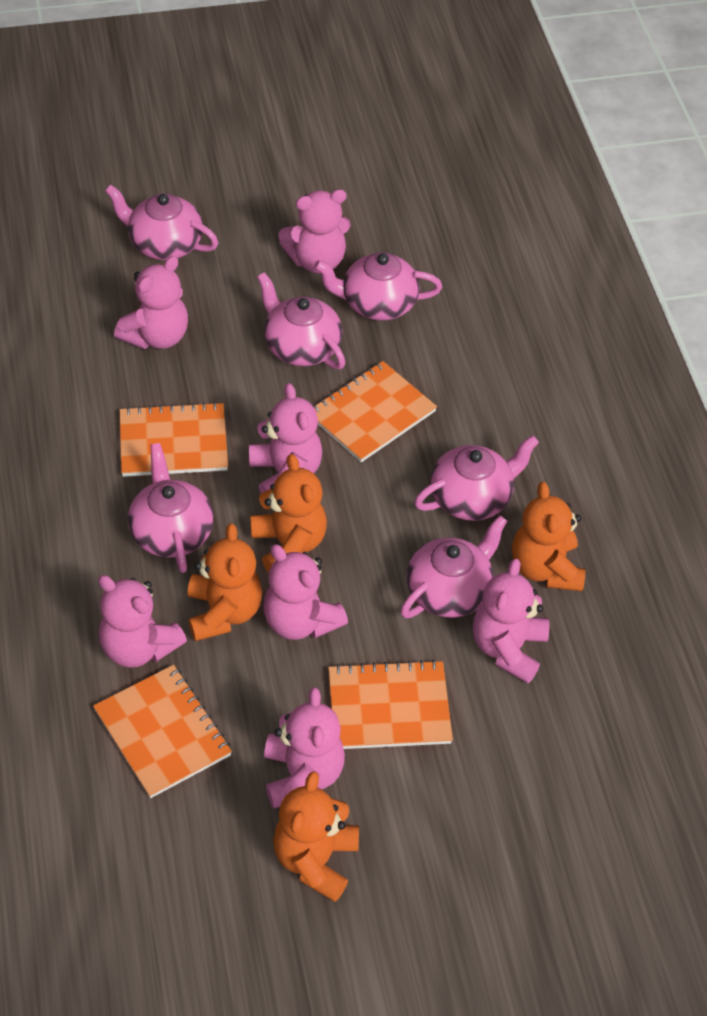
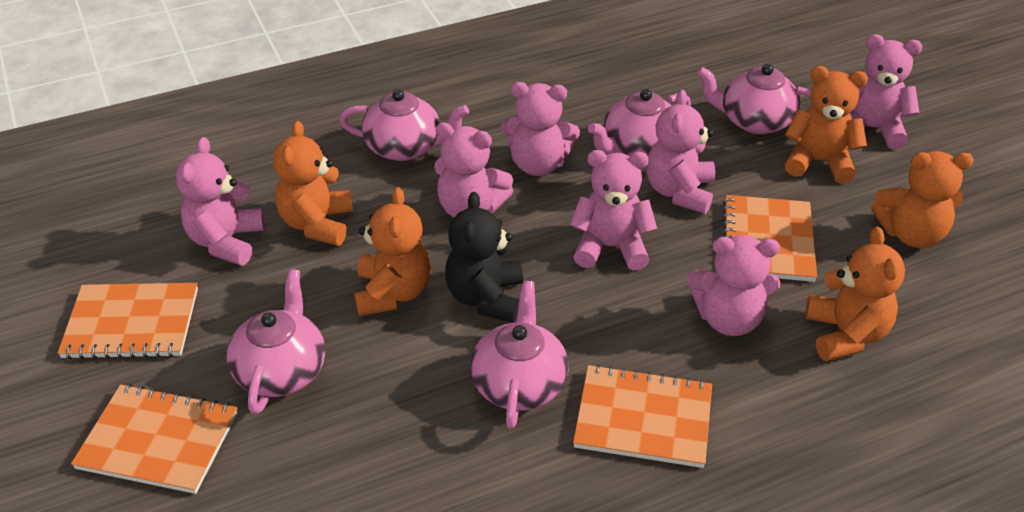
black teddy bear: none = 0 -> [445,192,523,323] = 1
orange teddy bear: [188,523,262,641] [250,454,327,573] [273,771,359,902] [512,482,585,591] = 4 -> [273,121,353,246] [354,187,431,316] [785,66,868,183] [805,227,905,361] [871,151,974,248] = 5
pink teapot: [105,184,218,260] [128,443,214,573] [257,272,346,369] [314,252,442,320] [400,515,507,618] [414,435,539,521] = 6 -> [227,269,325,415] [339,89,469,161] [470,281,569,429] [588,89,691,157] [697,64,811,134] = 5

